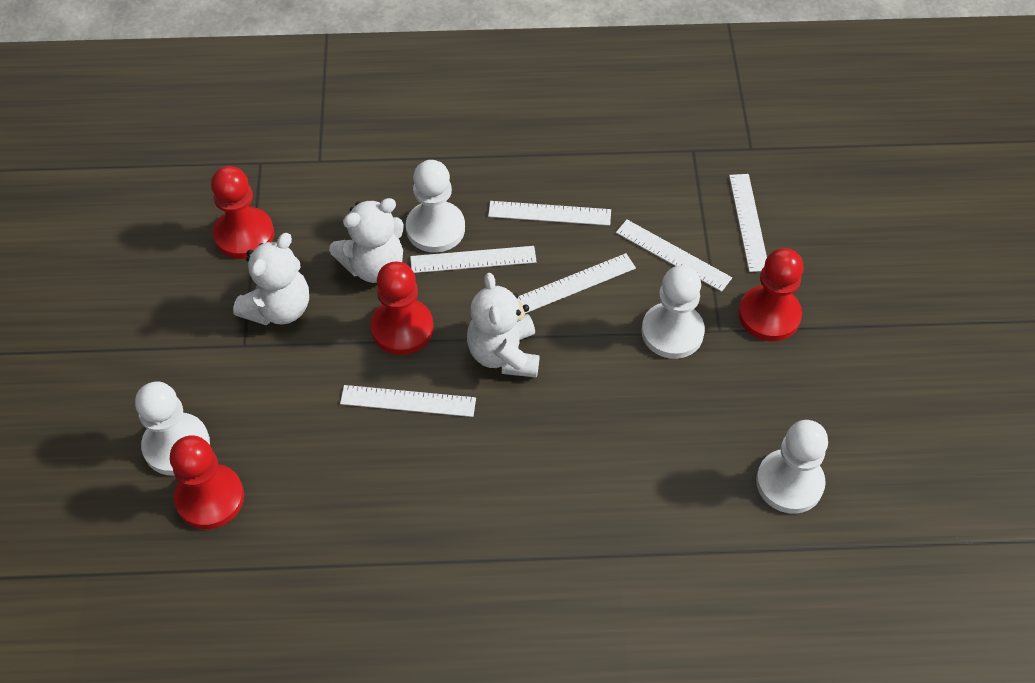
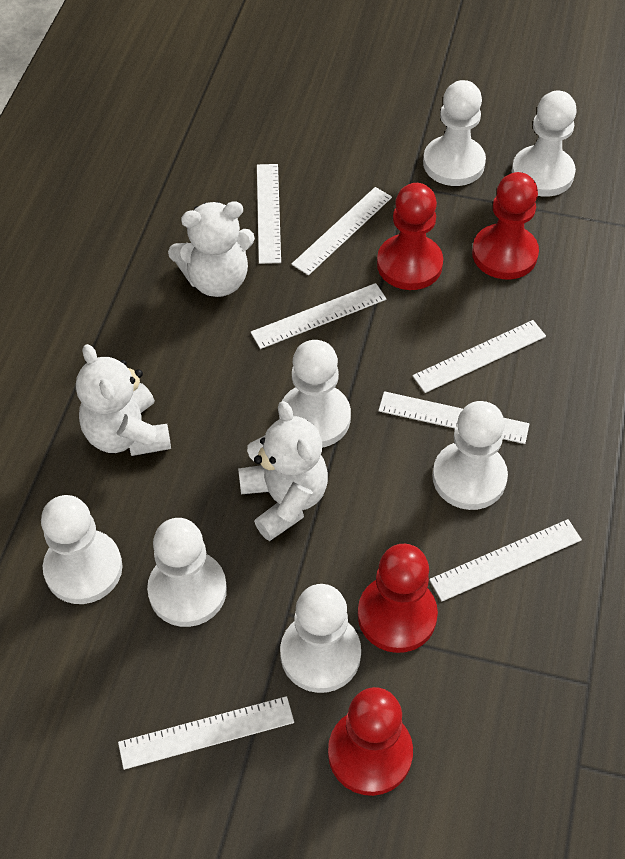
white pawn: [135,381,210,475] [406,160,465,253] [642,265,705,359] [756,420,828,514] = 4 -> [41,495,122,604] [147,518,227,627] [279,340,351,448] [280,584,361,693] [423,80,486,186] [432,401,508,510] [512,91,577,197] = 7
white ruler: [340,385,476,417] [410,246,537,273] [488,201,611,226] [517,253,636,313] [616,220,732,292] [729,174,767,272] = 6 -> [118,696,294,770] [251,283,387,349] [257,164,281,264] [291,187,392,275] [378,391,529,444] [413,320,546,393] [429,519,582,601] = 7

